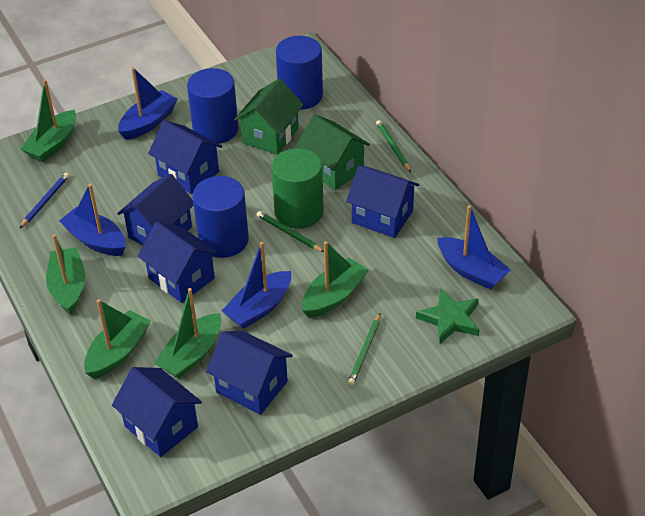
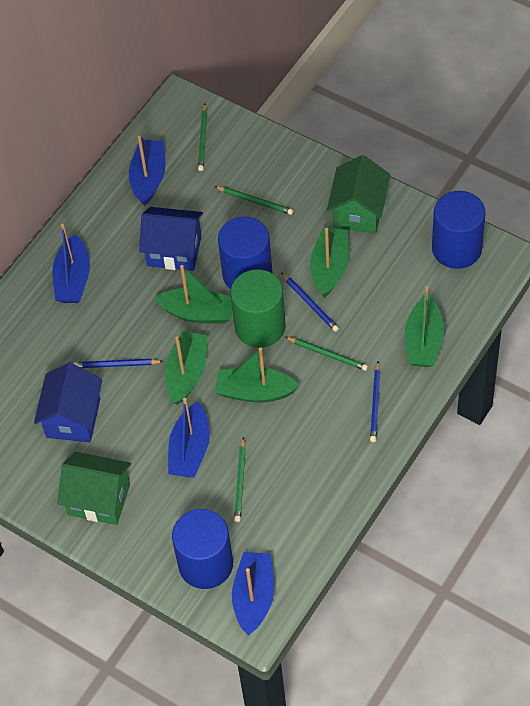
blue house: [112,367,202,457] [117,174,194,245] [138,222,218,303] [148,120,222,194] [206,331,293,415] [346,165,419,238] = 6 -> [34,363,102,442] [139,207,203,271] = 2
blue pencil: [19,173,69,229] = 1 -> [73,359,163,368] [281,272,339,332] [370,361,380,442] = 3
green pencil: [257,211,324,252] [348,314,380,385] [376,120,411,172] = 3 -> [198,104,207,171] [214,186,293,215] [234,437,246,522] [285,337,368,371] = 4
green star: [416,288,480,344] = 1 -> none = 0

